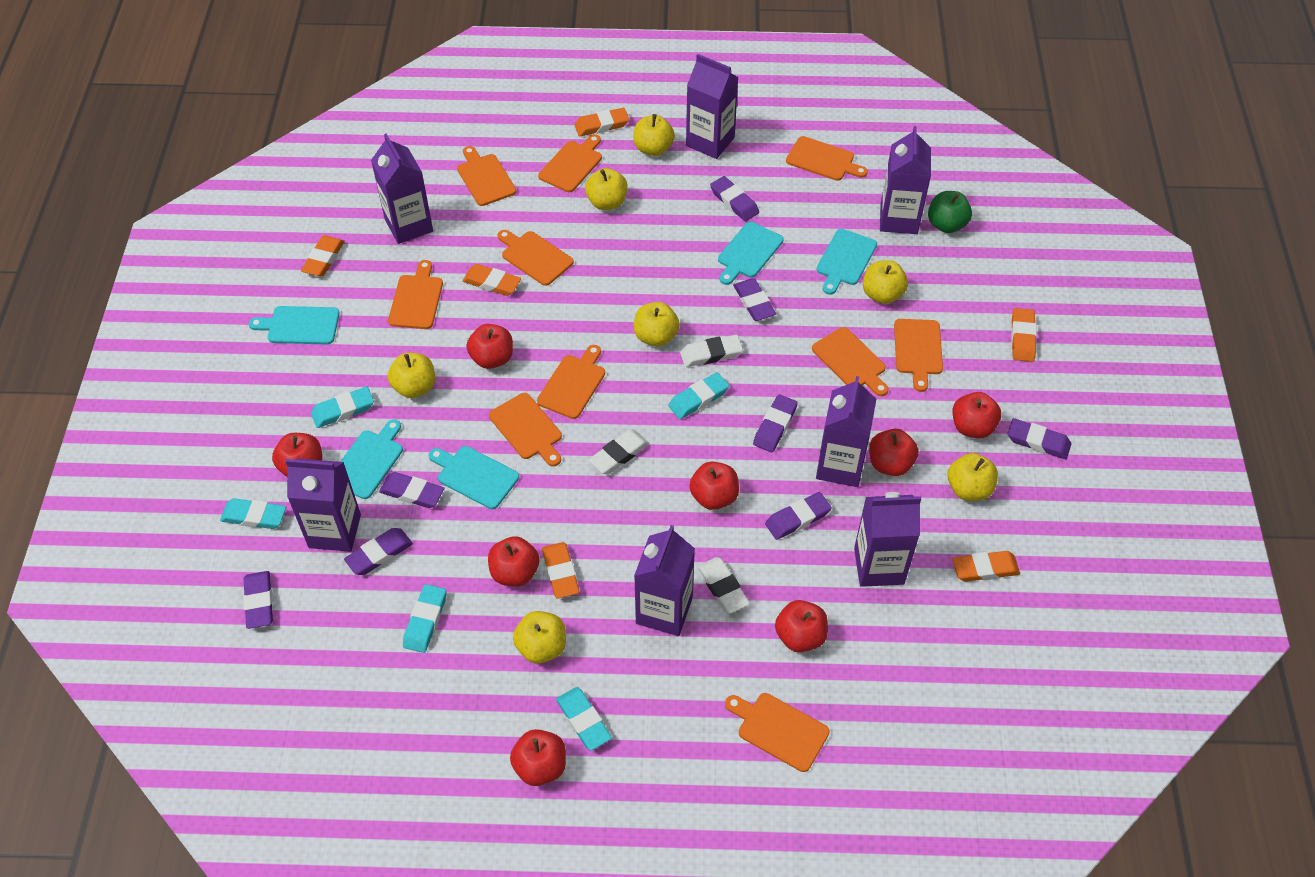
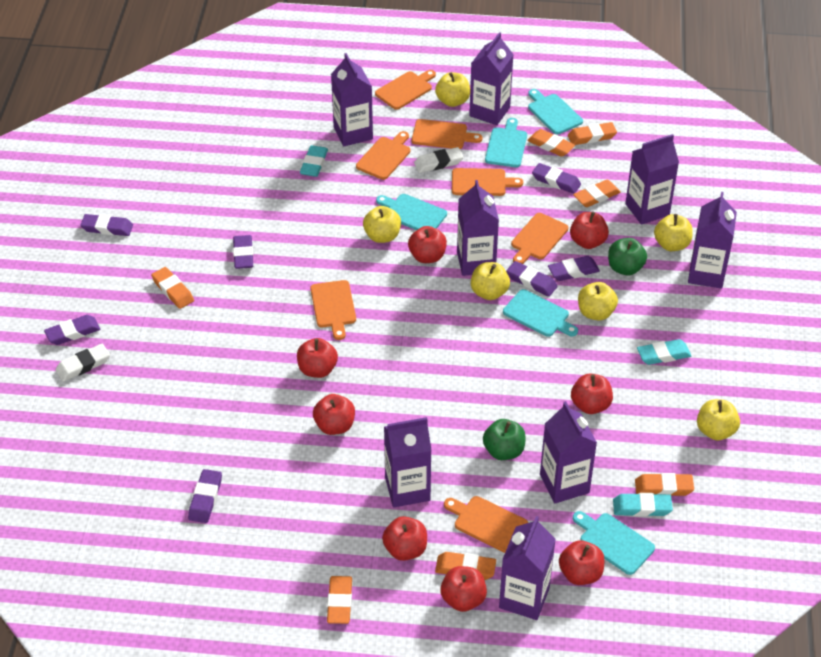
green apple: [928,191,972,233] = 1 -> [483,419,526,460] [608,238,647,276] = 2
orange cutting board: [388,260,443,329] [457,146,516,206] [489,393,562,466] [498,230,574,286] [537,345,605,419] [538,134,602,192] [725,693,830,772] [786,136,868,181] [812,327,889,396] [894,319,943,392] = 10 -> [310,280,356,340] [356,131,411,180] [375,70,436,110] [412,119,482,149] [444,496,528,553] [452,168,523,196] [511,213,568,264] = 7
orange eraser: [301,236,345,277] [462,264,521,296] [542,542,580,599] [574,108,629,136] [952,551,1020,582] [1011,308,1037,362] = 6 -> [151,267,194,309] [327,576,352,624] [435,552,496,580] [527,129,575,157] [568,122,617,145] [573,180,621,207] [635,473,694,496] = 7
purple carton: [286,458,361,552] [371,134,433,244] [634,525,695,636] [686,54,739,159] [816,376,876,487] [854,492,921,587] [880,126,931,234] = 7 -> [331,53,373,146] [384,417,432,507] [457,180,499,276] [469,32,514,125] [499,516,556,620] [540,401,597,503] [625,134,679,225] [688,192,737,289] = 8
purple eraser: [243,571,273,629] [344,528,413,575] [379,472,444,508] [710,176,759,221] [733,278,776,321] [753,394,798,452] [765,492,832,540] [1008,418,1071,459] = 8 -> [44,315,100,345] [80,214,133,236] [188,469,222,523] [233,235,253,269] [506,261,558,297] [532,163,581,194] [548,256,600,281] = 7
turquoise eraser: [220,498,286,529] [311,387,374,428] [403,584,447,653] [556,687,612,751] [668,372,729,419] = 5 -> [300,145,328,177] [613,493,673,517] [637,339,691,365] = 3
white eraser: [589,429,649,474] [680,335,743,367] [697,557,750,614] = 3 -> [56,344,110,382] [414,147,464,173] = 2
yellow apple: [388,353,435,398] [513,611,566,664] [585,168,627,210] [634,114,675,156] [634,302,680,346] [863,260,908,304] [948,453,998,501] = 7 -> [363,206,401,243] [435,72,470,107] [471,262,510,300] [578,282,618,321] [654,214,693,251] [697,399,740,441] = 6

